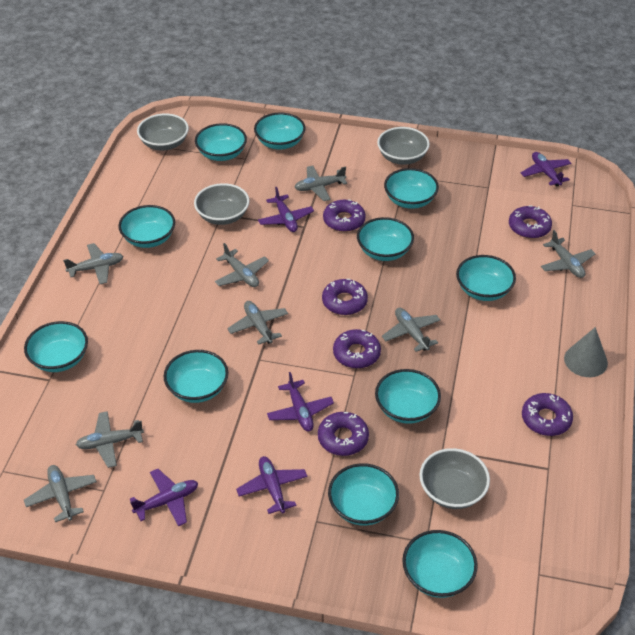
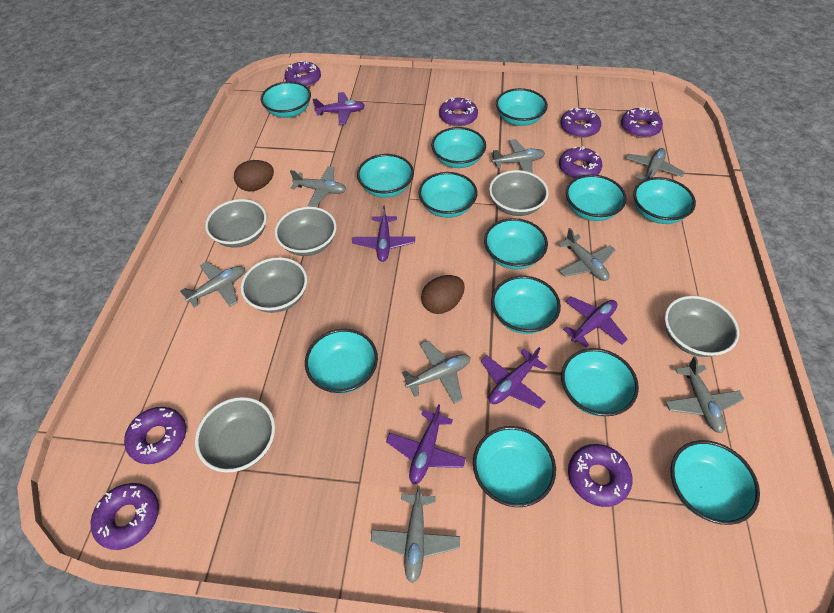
brown egg: none = 0 -> [234,160,274,192] [421,275,465,314] = 2
grey bowl: [137,114,189,150] [194,183,249,225] [377,127,430,165] [419,448,490,509] = 4 -> [195,397,275,473] [205,199,267,248] [241,257,307,313] [275,207,337,256] [489,170,549,216] [664,296,739,357] = 6
grey cone: [564,327,608,377] = 1 -> none = 0
purple donut: [318,412,369,456] [322,279,368,315] [323,199,366,232] [333,329,381,369] [509,205,552,239] [522,393,573,436] = 6 -> [91,483,159,550] [124,407,186,464] [285,61,321,87] [439,97,478,127] [559,146,602,179] [560,108,601,138] [568,444,632,507] [621,107,663,138] = 8
turquoise bowl: [24,321,88,372] [118,205,175,248] [164,350,228,403] [195,123,247,161] [254,113,306,149] [328,463,399,525] [357,217,414,261] [375,369,441,424] [384,168,439,209] [402,530,478,598] [456,255,516,301] = 11 -> [261,81,311,118] [305,329,378,394] [357,154,414,198] [418,172,477,218] [431,127,486,168] [473,426,556,507] [484,218,548,269] [491,276,561,334] [496,88,548,126] [561,348,639,417] [566,174,627,221] [633,177,696,224] [671,440,760,525] = 13

